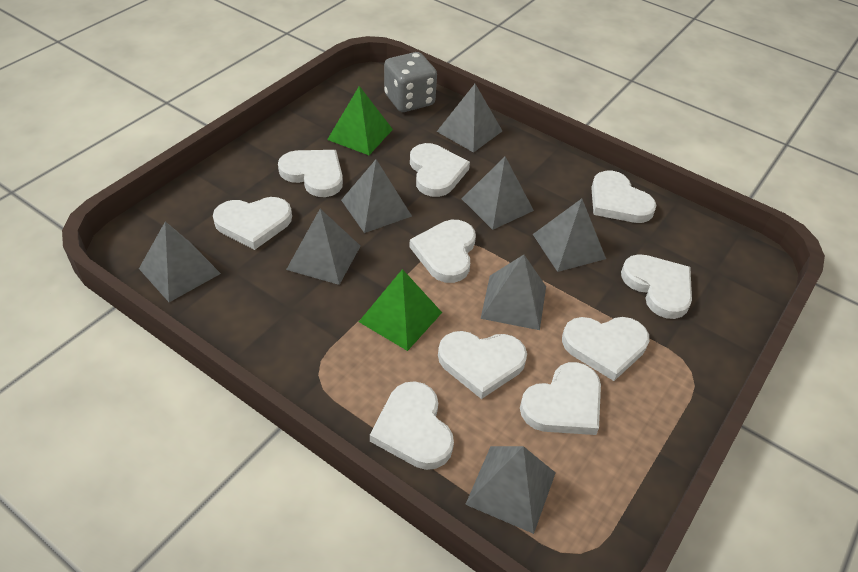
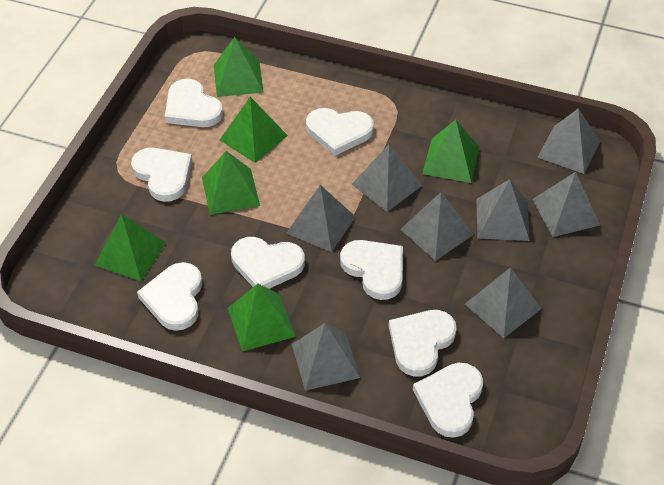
green pyramid: [327,86,393,155] [359,269,442,351] = 2 -> [95,214,166,281] [202,151,260,215] [214,37,264,97] [220,97,288,163] [228,284,296,352] [422,120,480,183] = 6
grey dice: [384,52,437,112] = 1 -> none = 0
white heart: [213,197,292,250] [278,150,343,197] [370,381,454,470] [409,220,476,283] [410,143,470,197] [438,331,527,399] [520,362,601,435] [562,317,649,381] [591,171,657,223] [621,254,692,319] = 10 -> [131,148,192,202] [137,262,202,331] [165,79,223,127] [231,237,305,289] [306,108,374,156] [340,240,403,300] [389,310,457,376] [413,363,483,438] = 8

